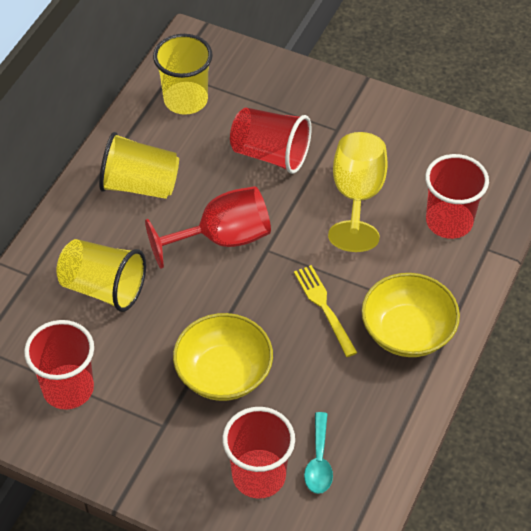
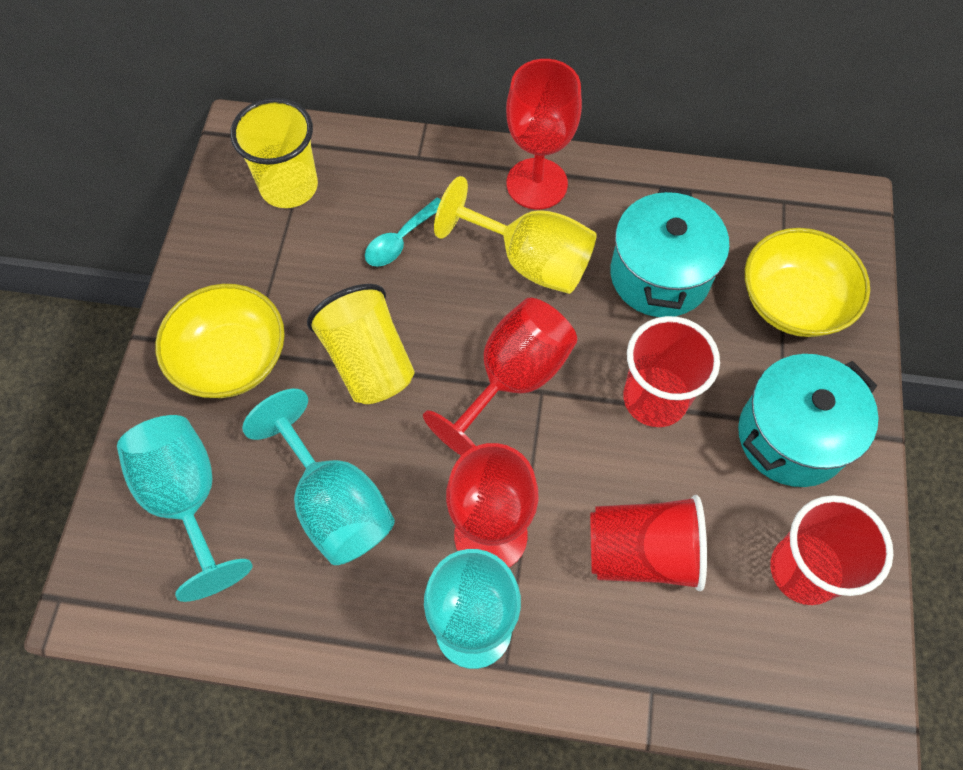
red cup: [24,320,94,410] [222,407,295,498] [230,108,312,174] [425,154,489,239] = 4 -> [590,495,707,591] [623,316,720,427] [770,495,893,605] = 3
red goblet: [145,186,271,269] = 1 -> [423,298,577,456] [446,443,539,567] [506,59,582,209] = 3
turquoise goblet: none = 0 -> [117,415,252,602] [242,389,395,565] [424,549,521,669] = 3
turquoise pot: none = 0 -> [610,187,729,317] [738,354,879,487] = 2
yellow cup: [56,239,146,312] [99,132,179,199] [153,34,213,115] = 3 -> [230,98,318,208] [307,284,415,404] = 2
yellow fork: [294,265,357,357] = 1 -> none = 0

